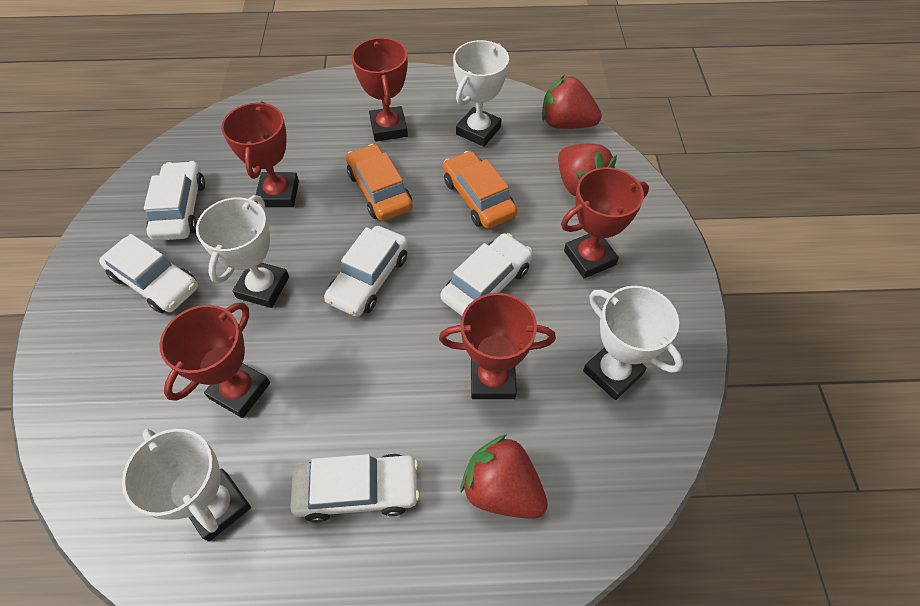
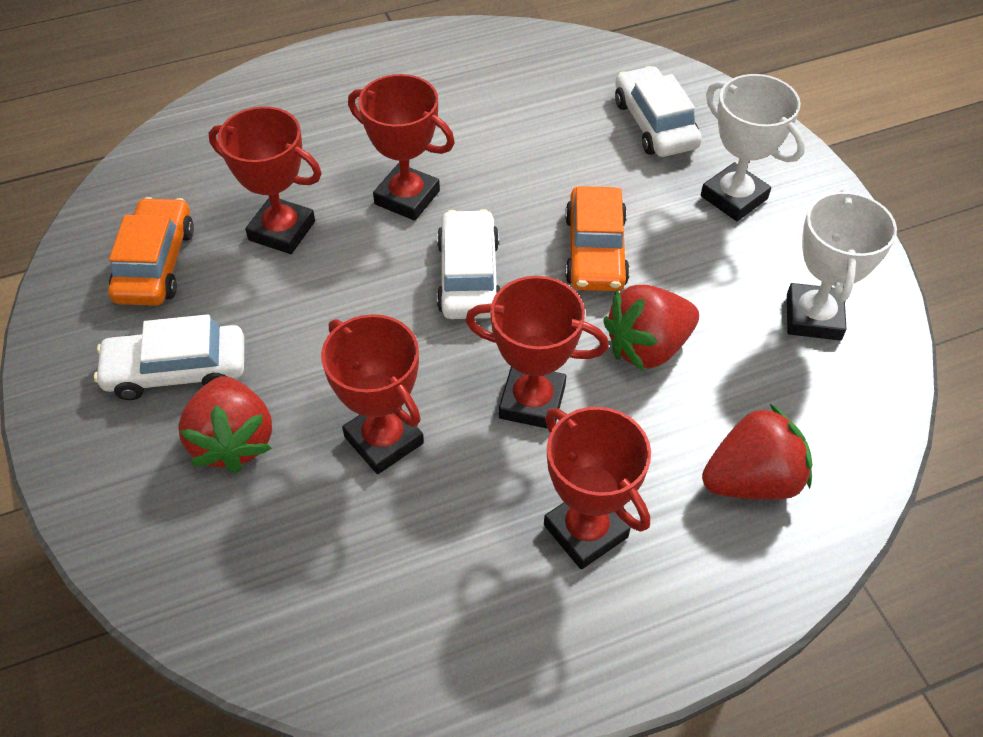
white car: [99,234,198,313] [144,161,205,241] [290,454,420,523] [324,226,408,317] [440,233,533,316] = 5 -> [94,314,244,400] [437,209,500,319] [615,66,702,157] = 3
white trophy: [122,429,251,542] [196,195,289,308] [453,40,509,147] [583,286,683,400] = 4 -> [701,74,805,221] [787,189,897,341] = 2

